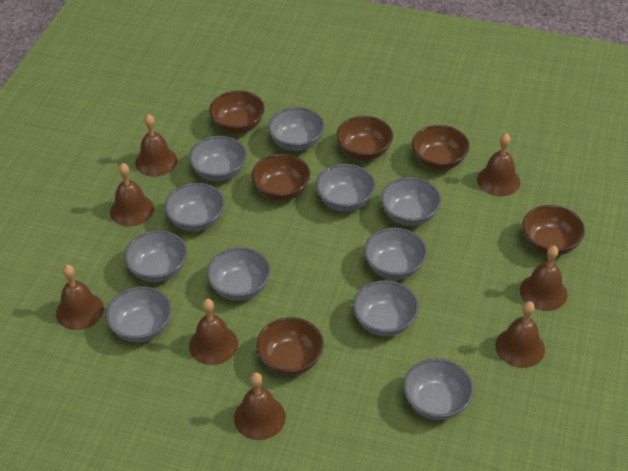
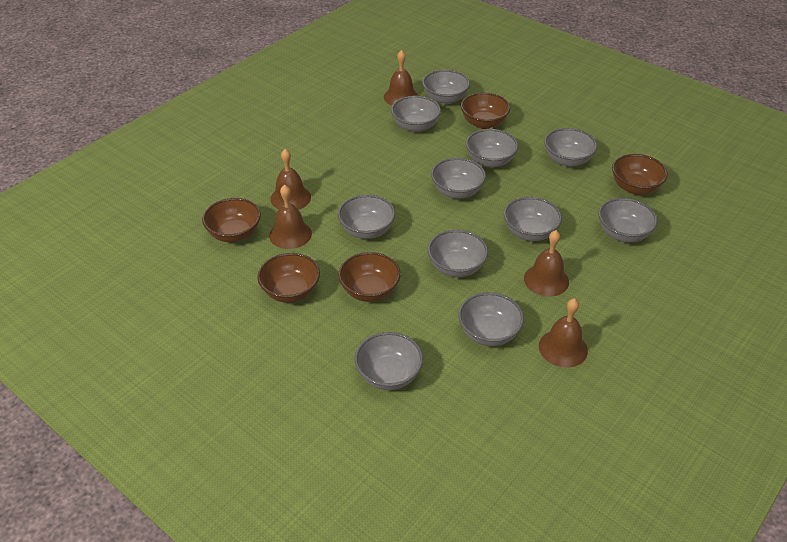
brown bell: [56,265,104,330] [110,163,154,226] [135,114,177,177] [189,299,238,365] [234,372,286,440] [477,133,520,196] [495,301,545,368] [520,246,567,311] = 8 -> [269,185,312,249] [270,149,311,210] [384,50,418,105] [524,230,569,297] [539,298,588,368] = 5
brown bowl: [209,91,265,134] [251,154,310,201] [256,317,324,376] [336,116,393,161] [412,125,470,170] [522,205,585,256] = 6 -> [202,198,261,242] [257,253,320,303] [338,252,401,302] [461,93,510,129] [612,154,668,195] = 5

